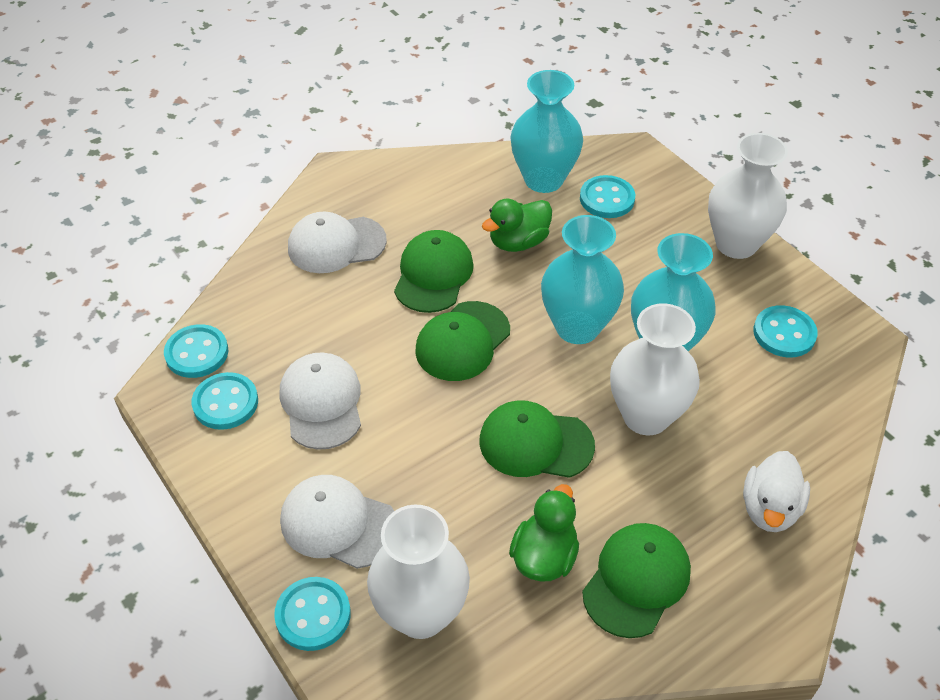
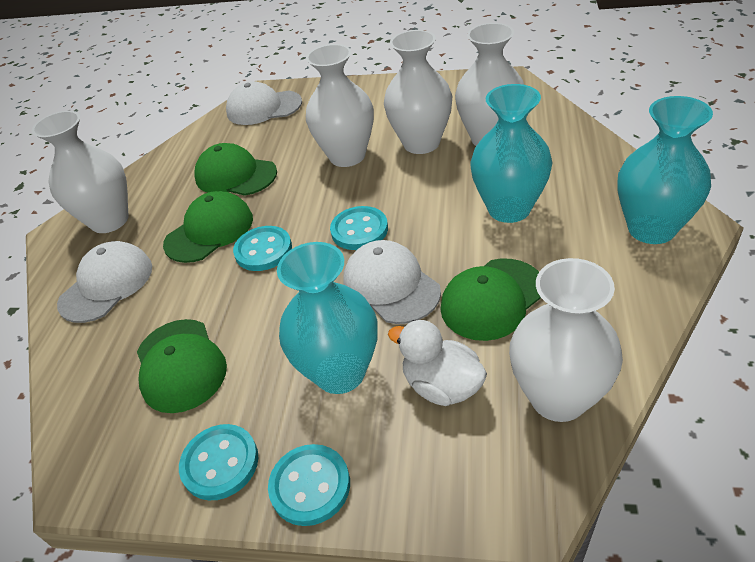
green duck: [482,198,552,252] [509,484,579,581] = 2 -> none = 0
turquoise button: [164,324,228,378] [192,372,258,430] [274,577,351,651] [580,175,635,218] [753,305,818,357] = 5 -> [179,424,258,500] [233,226,292,271] [268,444,350,526] [330,206,388,250] = 4
white vase: [367,504,470,639] [610,303,700,435] [708,133,788,259] = 3 -> [31,111,129,233] [306,44,374,167] [384,30,452,154] [455,23,524,146] [509,258,623,422] = 5

